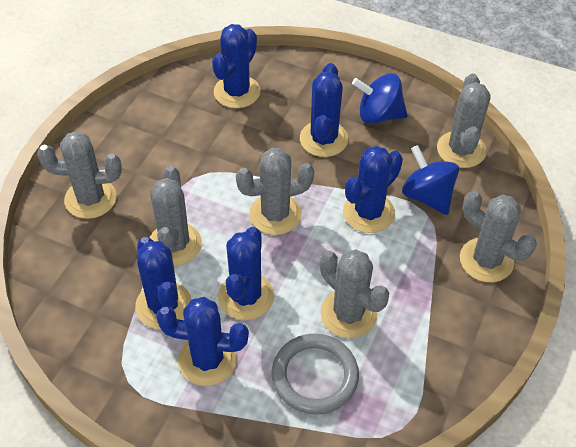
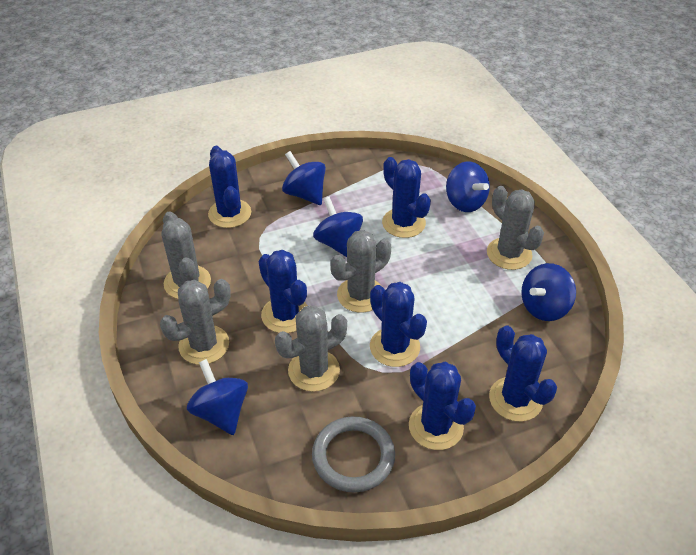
blue spinning top: [352,73,408,124] [402,145,459,215] = 2 -> [187,359,248,435] [282,151,326,205] [313,197,363,257] [446,161,490,212] [521,263,576,321] = 5
grey cactus: [37,131,122,219] [150,166,202,266] [236,148,314,235] [320,249,389,338] [437,74,491,168] [460,191,537,283] = 6 -> [160,279,231,365] [162,211,211,299] [275,305,347,392] [331,230,391,313] [487,186,544,270] = 5

